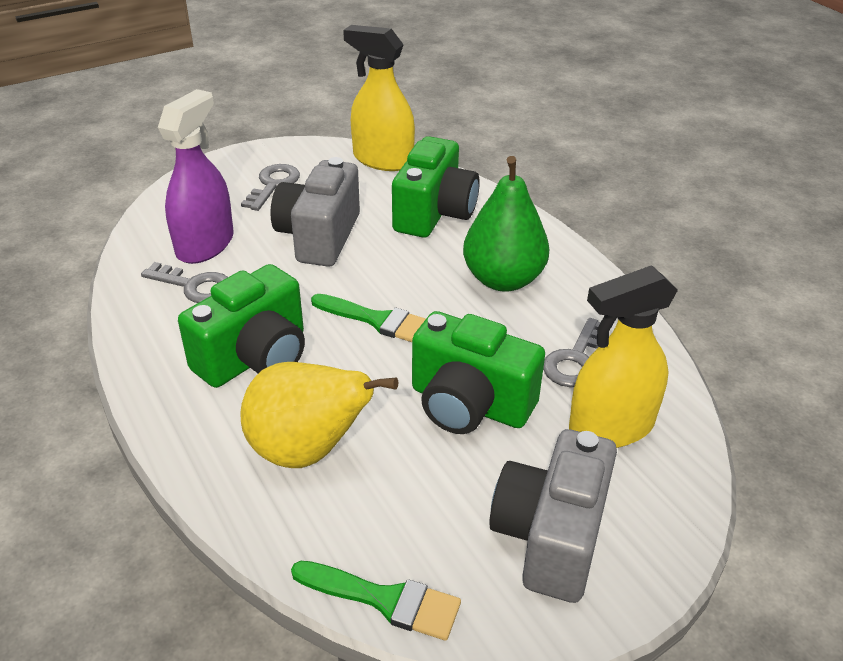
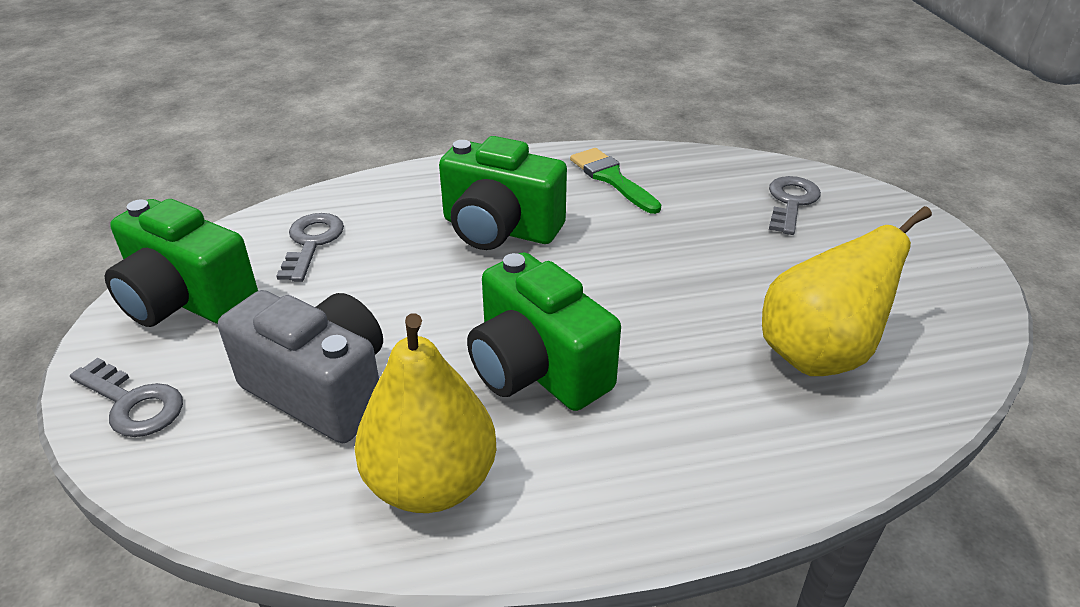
green brush: [291,561,461,641] [311,294,426,342] = 2 -> [570,148,661,214] = 1
green pear: [463,156,549,292] = 1 -> none = 0
grey camera: [270,157,360,267] [489,429,617,603] = 2 -> [218,290,383,443] = 1
purple spray bottle: [158,89,234,264] = 1 -> none = 0
yellow pear: [241,362,398,468] = 1 -> [355,313,496,513] [762,206,932,376] = 2
yellow spray bottle: [343,25,415,171] [569,265,678,448] = 2 -> none = 0

